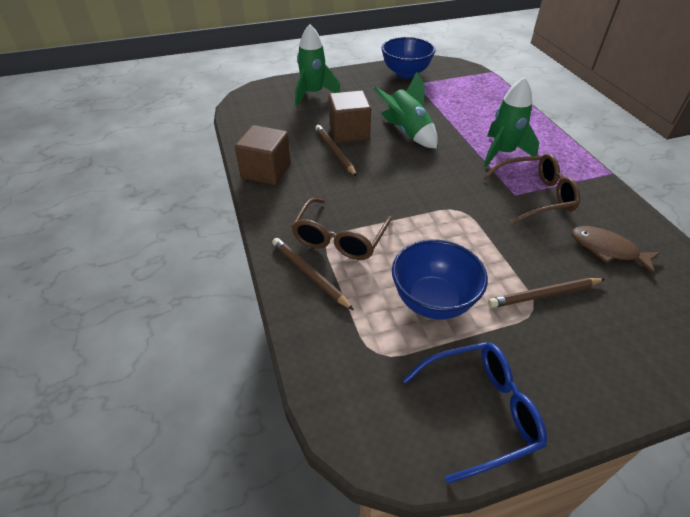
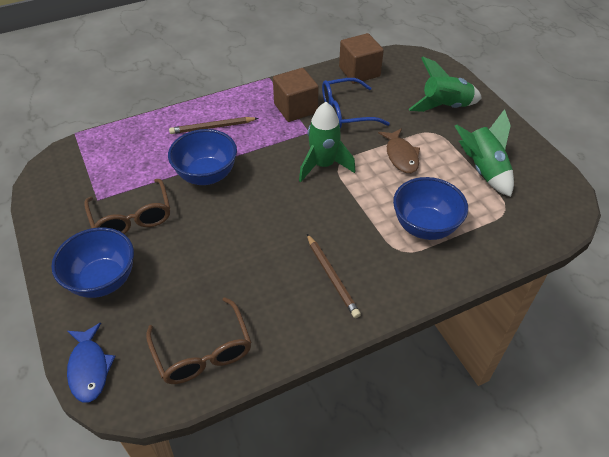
blue bowl: [381,37,435,79] [392,240,488,319] = 2 -> [51,227,134,298] [168,129,237,185] [393,177,468,240] = 3
blue fish: none = 0 -> [67,323,115,403] = 1
brown pencil: [272,238,354,310] [315,125,357,176] [488,278,605,308] = 3 -> [169,117,258,134] [307,234,361,318] = 2

